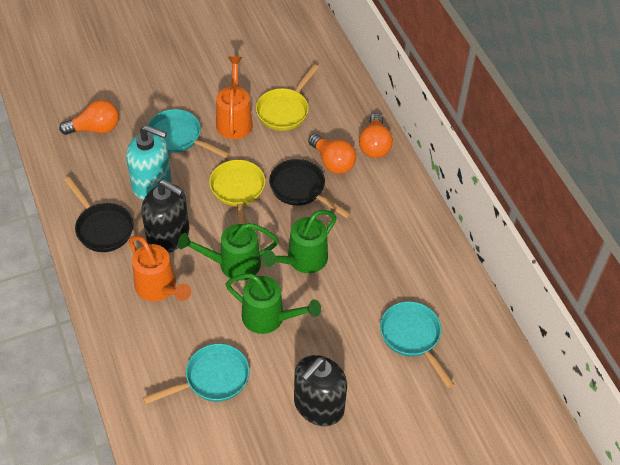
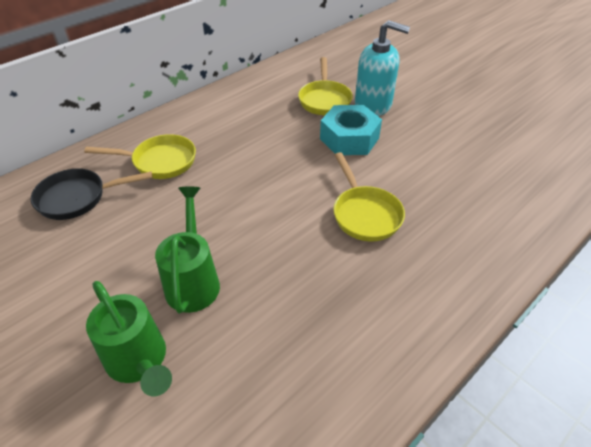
black pan: [64,177,134,252] [269,159,351,219] = 2 -> [31,169,152,220] = 1
black soap dispenser: [141,179,189,253] [294,355,347,426] = 2 -> none = 0
green watering can: [178,223,279,281] [226,273,321,334] [262,210,337,273] = 3 -> [86,281,172,396] [155,187,220,313] = 2
orange light bulb: [59,100,119,135] [308,134,356,174] [359,113,393,158] = 3 -> none = 0
orange watering can: [129,236,191,301] [216,56,253,139] = 2 -> none = 0
turquoise nut: none = 0 -> [320,105,382,155] = 1
turquoise pan: [143,344,249,404] [148,109,230,158] [380,301,455,388] = 3 -> none = 0
yellow pan: [209,160,265,224] [256,64,319,131] = 2 -> [84,134,196,179] [298,57,353,115] [333,152,405,241] = 3

